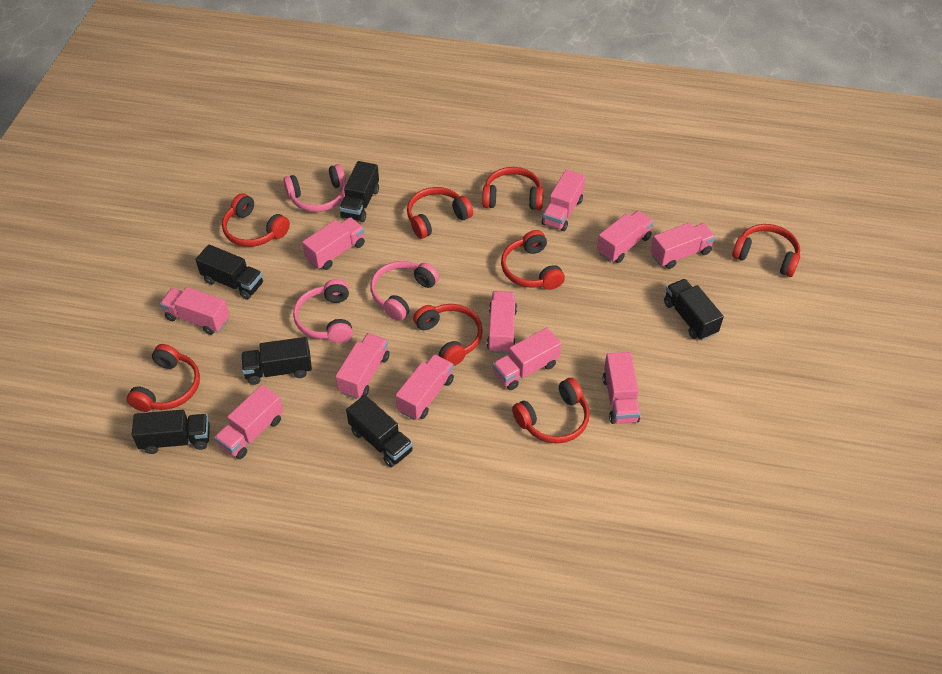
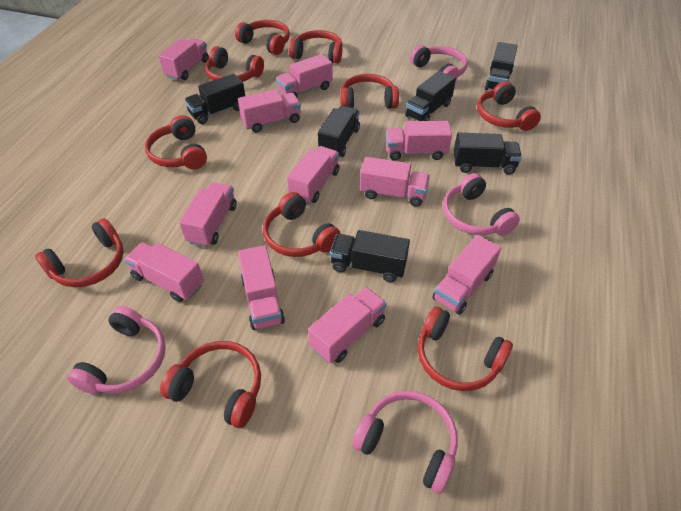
pink headphones: [283,164,346,212] [293,279,353,343] [371,261,439,321] = 3 -> [67,306,166,394] [352,391,458,493] [410,45,468,82] [443,173,520,236] = 4
red headphones: [126,344,200,412] [222,193,290,247] [407,187,473,239] [413,304,483,366] [482,167,543,210] [501,230,565,290] [512,378,589,444] [732,224,800,277] = 8 -> [35,218,124,287] [145,115,207,169] [160,341,261,428] [205,46,264,82] [235,20,290,55] [263,192,341,257] [289,30,343,64] [340,74,399,109] [418,307,513,391] [477,81,541,131] = 10

